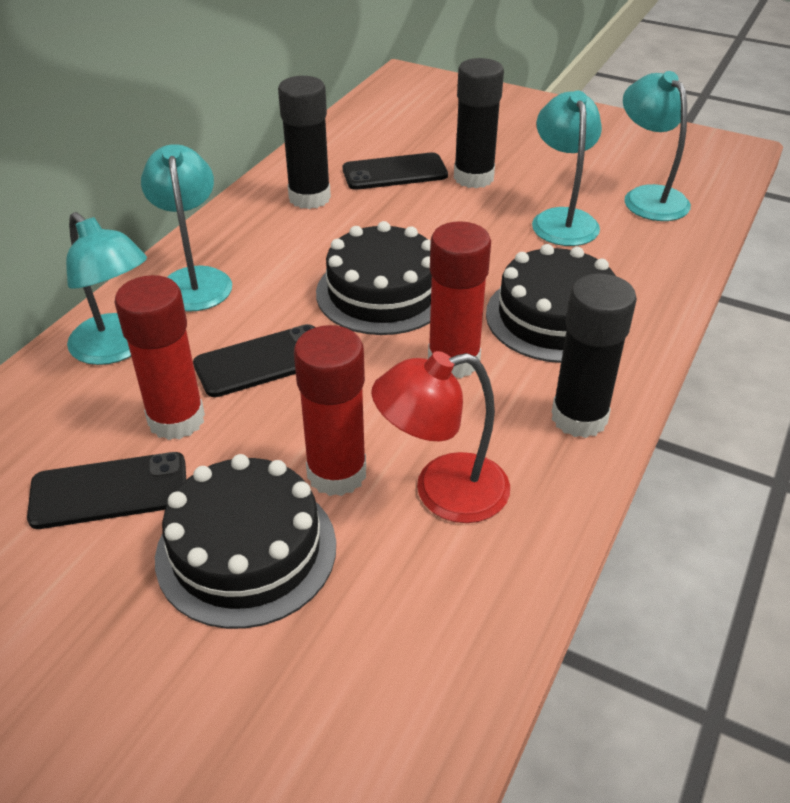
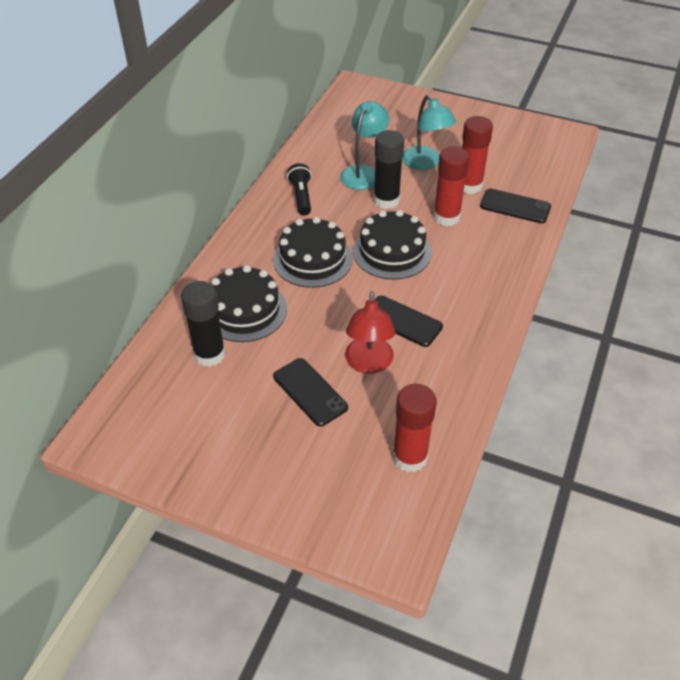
black flashlight: none = 0 -> [287,163,311,216] = 1
black glue stick: [278,76,331,209] [454,58,504,188] [552,273,637,438] = 3 -> [181,281,226,367] [373,130,404,209] = 2
turquoise lamp: [66,212,147,365] [141,144,232,312] [532,91,602,246] [623,71,691,221] = 4 -> [340,101,390,190] [402,95,456,170] = 2

